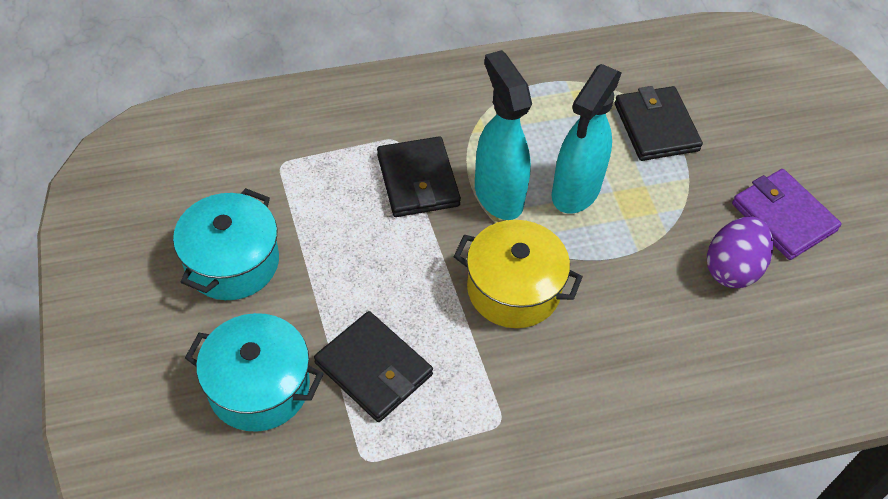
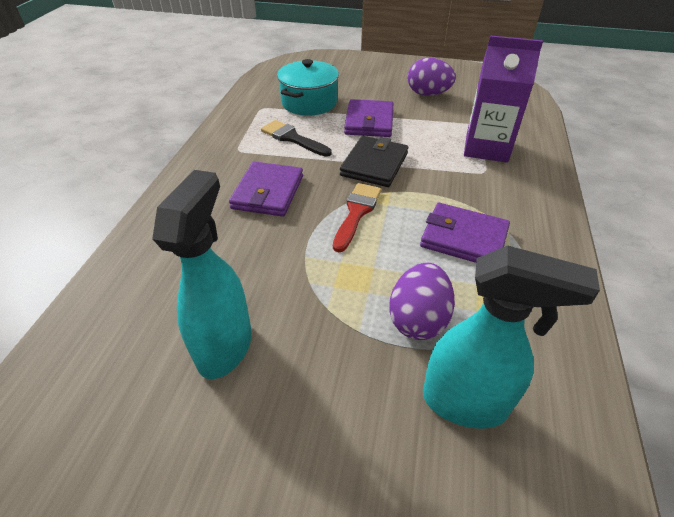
black brush: none = 0 -> [261,120,332,157] = 1
black wallet: [314,311,433,422] [377,136,461,217] [615,86,703,161] = 3 -> [340,136,408,187] = 1
purple carton: none = 0 -> [464,35,543,163] = 1
purple egg: [707,217,773,288] = 1 -> [389,263,455,340] [408,58,456,96] = 2
purple wallet: [732,169,841,260] = 1 -> [229,162,303,217] [344,99,393,137] [420,203,510,263] = 3
red brush: none = 0 -> [333,183,381,252] = 1
turquoise pot: [173,188,279,300] [185,313,323,432] = 2 -> [277,59,339,116] = 1
yellow pot: [453,220,583,328] = 1 -> none = 0

